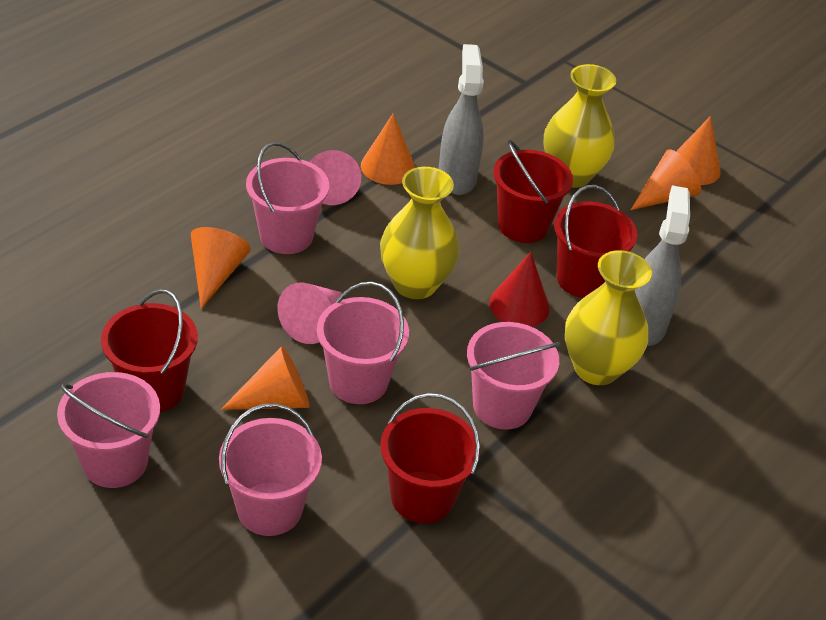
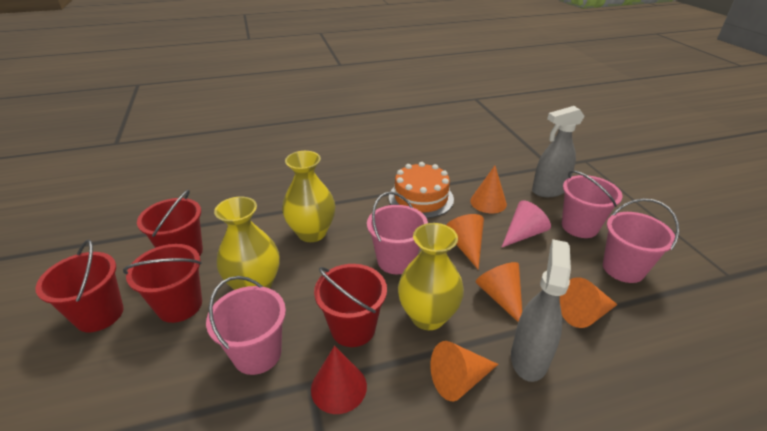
orange cake: none = 0 -> [389,162,454,218] = 1
pink bucket: [57,372,160,488] [219,403,322,536] [246,142,329,254] [317,282,409,404] [467,322,561,430] = 5 -> [206,276,286,375] [367,192,428,274] [562,170,623,238] [603,198,679,283] = 4
pink cone: [277,283,342,344] [310,150,361,205] = 2 -> [501,200,551,248] = 1

